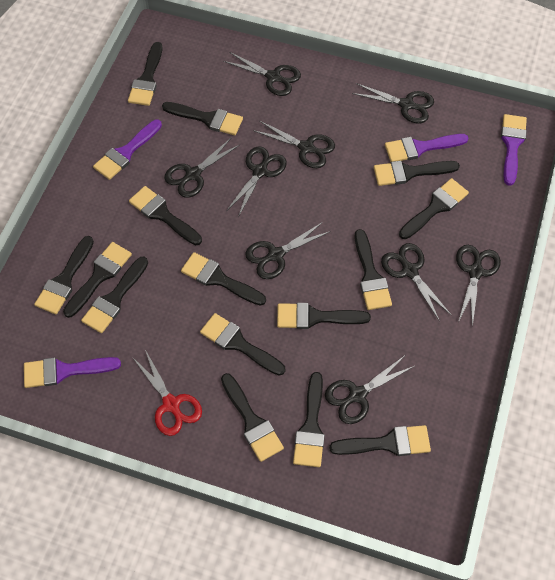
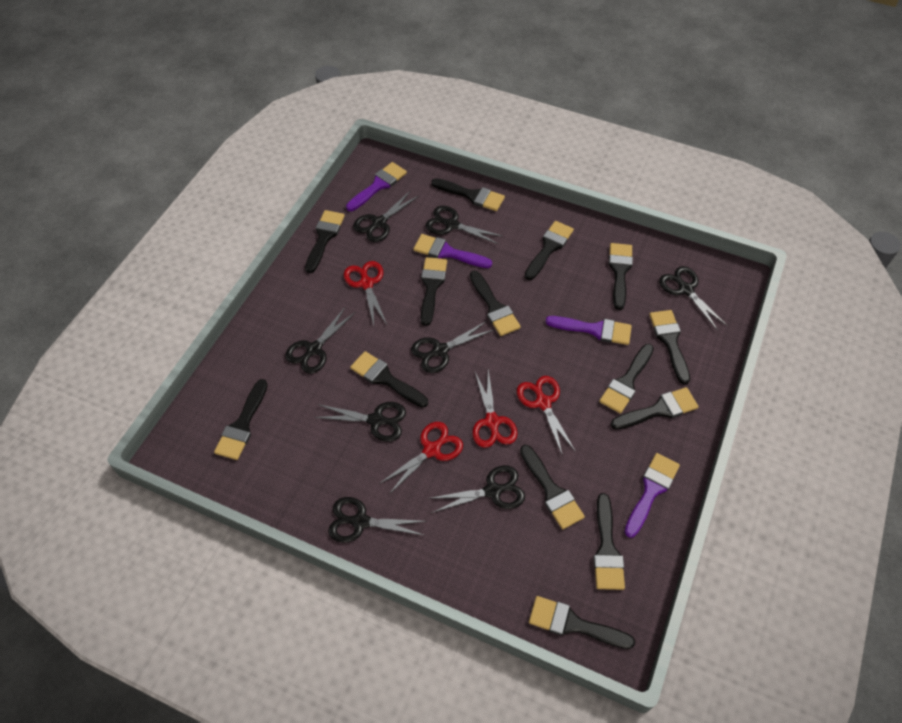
black brush: [34,236,94,314] [63,242,132,318] [81,256,148,333] [128,42,162,106] [129,186,202,245] [162,102,243,135] [181,252,266,306] [200,313,286,376] [221,373,284,462] [277,303,371,329] [293,372,325,467] [329,425,431,456] [355,229,392,310] [374,161,460,186] [399,178,469,239] = 15 -> [214,379,268,460] [305,210,345,273] [350,351,428,408] [421,257,447,326] [431,178,505,211] [470,271,521,336] [520,445,585,529] [525,221,574,280] [529,596,635,649] [593,493,625,590] [599,344,654,414] [609,243,633,310] [611,387,699,430] [649,310,690,385] = 14
black scissors: [164,137,241,198] [223,52,301,96] [226,147,287,217] [245,222,331,279] [253,120,335,168] [325,356,414,424] [352,83,434,123] [381,243,451,322] [456,245,501,327] = 9 -> [285,308,356,374] [314,402,406,442] [328,497,427,543] [353,190,420,242] [411,321,493,373] [426,206,502,244] [428,465,525,513] [659,266,728,331] = 8
red scissors: [132,350,202,436] = 1 -> [344,261,387,325] [379,422,463,494] [472,370,518,448] [517,376,576,456] = 4

